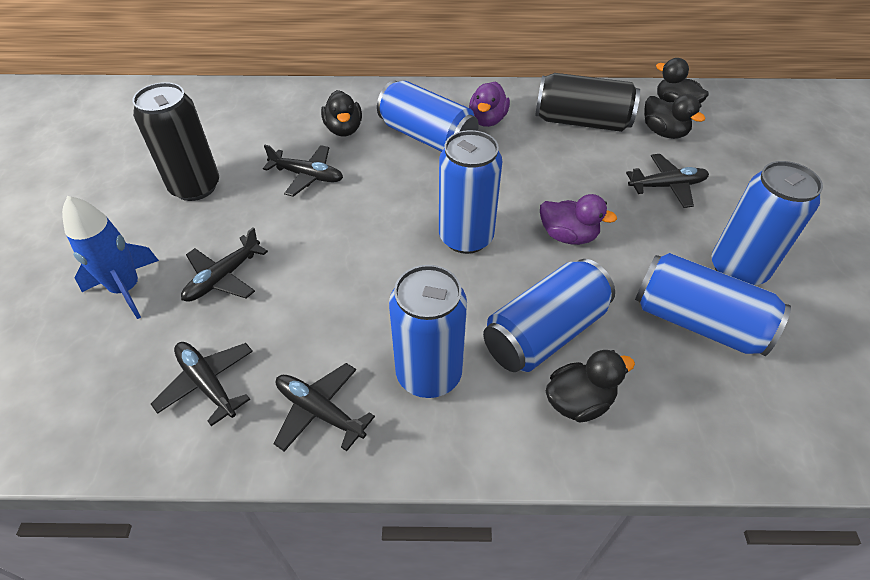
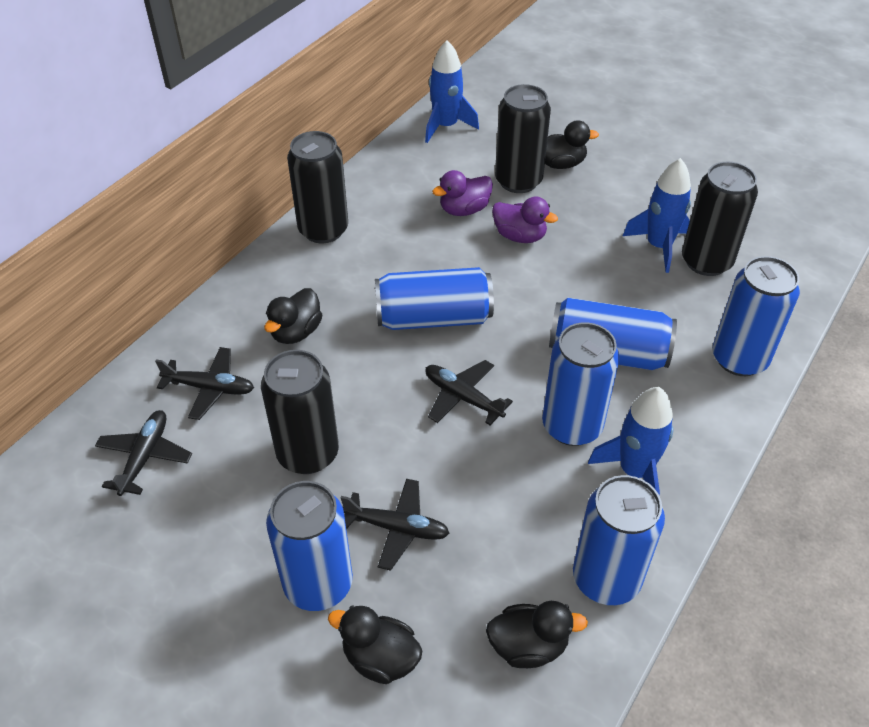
black can: [132,82,219,201] [535,73,640,132] = 2 -> [261,350,339,474] [287,131,348,243] [495,84,551,193] [682,162,758,276] = 4
black plane: [151,342,253,426] [181,227,268,302] [263,145,343,197] [273,363,375,452] [626,154,709,208] = 5 -> [95,410,192,496] [155,347,254,420] [341,479,449,571] [425,360,513,425] = 4
blue rocket: [62,196,159,319] = 1 -> [425,40,479,143] [588,387,673,495] [623,158,691,273] = 3

